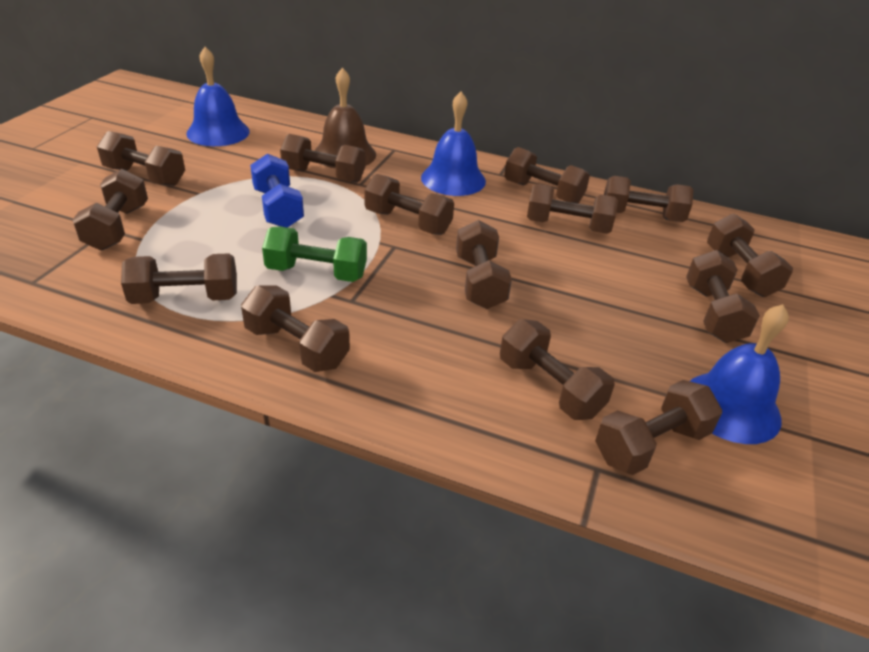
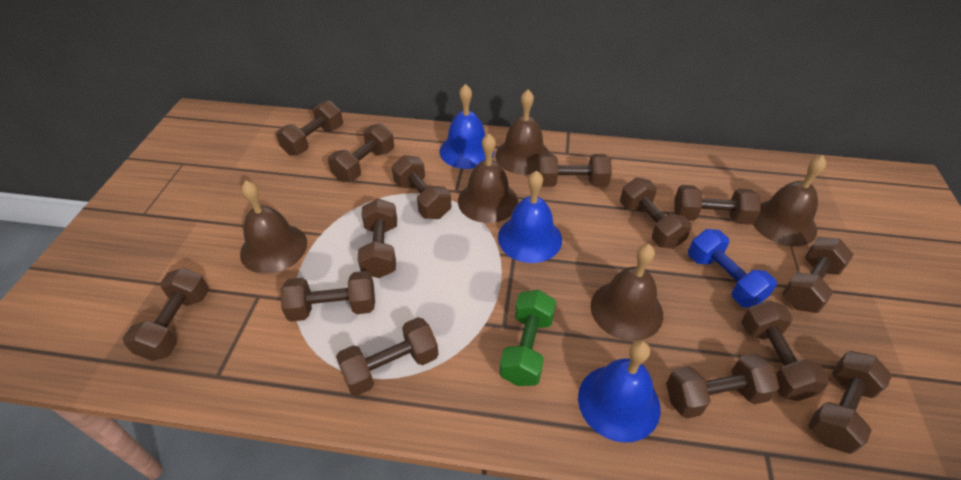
brown bell: [314,67,376,169] = 1 -> [240,181,307,274] [458,134,518,223] [495,90,550,175] [591,244,663,341] [753,155,826,246] = 5

